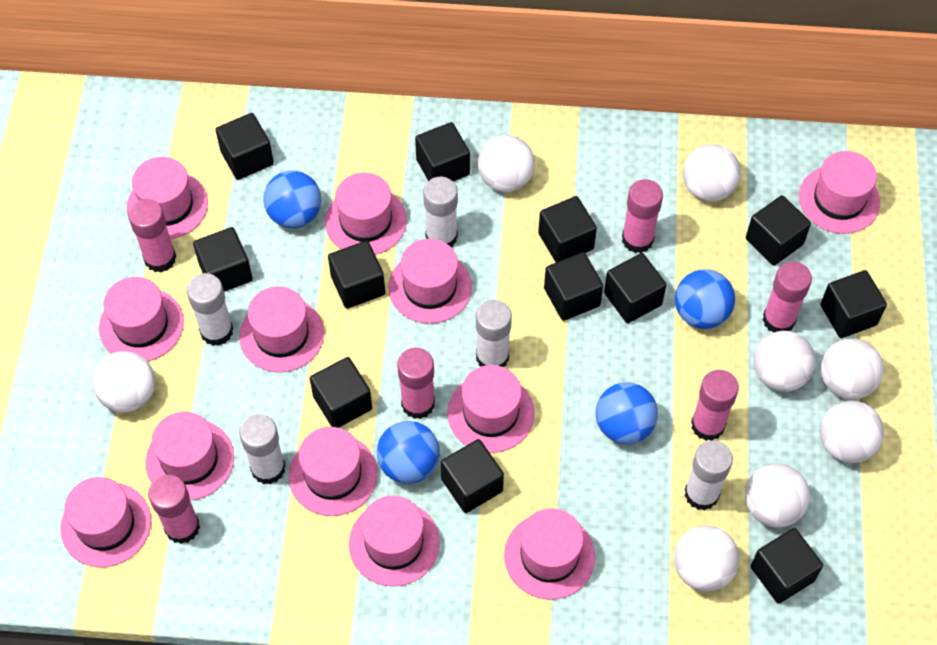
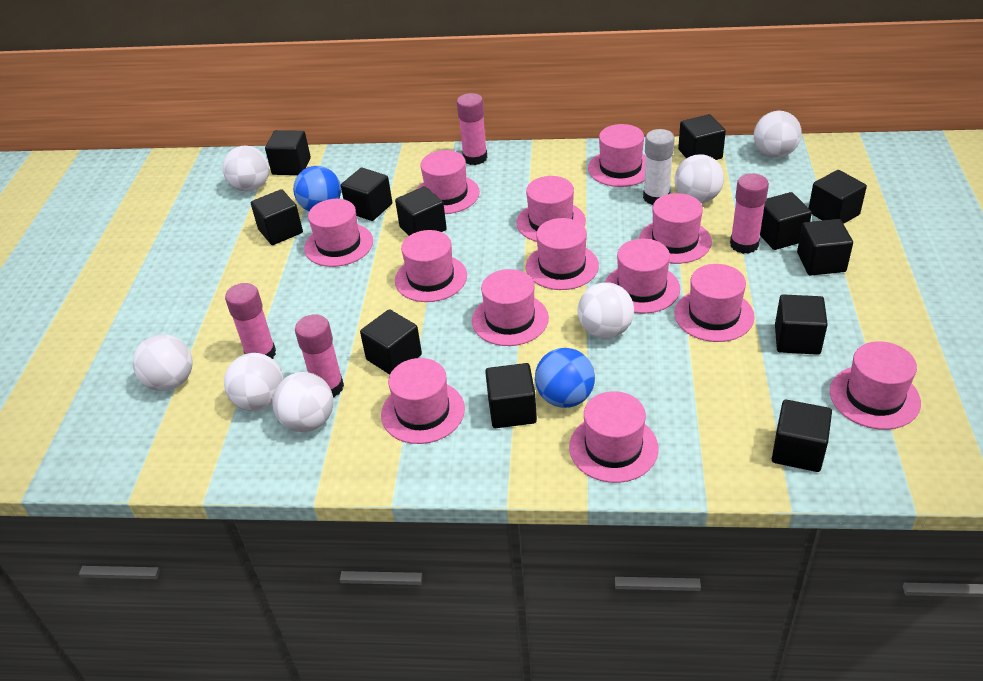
blue ball: [263,171,321,228] [377,421,440,484] [596,382,658,444] [675,269,735,329] = 4 -> [293,166,341,211] [535,348,595,408] = 2
pink glue stick: [128,199,176,272] [148,475,200,544] [397,347,435,419] [622,179,663,253] [691,370,739,441] [763,262,812,333] = 6 -> [225,283,276,359] [295,314,344,397] [457,93,487,165] [730,173,769,254] = 4
pink hat: [60,477,151,567] [99,277,184,361] [127,157,208,239] [145,412,234,500] [239,286,324,372] [289,427,377,516] [325,173,407,255] [349,496,440,587] [388,239,472,324] [447,365,535,453] [504,508,595,600] [799,151,880,234] = 12 -> [304,199,373,267] [381,358,465,444] [395,230,467,302] [417,150,480,214] [472,269,549,346] [517,176,586,242] [526,218,599,290] [569,391,659,483] [588,124,646,187] [605,239,680,314] [639,193,712,264] [674,264,755,342] [830,341,921,430] = 13
white ball: [92,351,155,412] [478,135,535,192] [674,526,740,591] [683,144,741,202] [745,463,810,528] [753,331,815,392] [820,401,884,463] [821,338,884,399] = 8 -> [133,334,193,391] [223,146,269,191] [224,353,284,411] [272,372,334,432] [578,283,634,338] [675,154,724,203] [754,111,802,158] = 7
white glue stick: [187,273,233,346] [239,414,285,485] [423,177,458,247] [476,300,512,367] [685,440,733,510] = 5 -> [643,129,675,205] = 1

